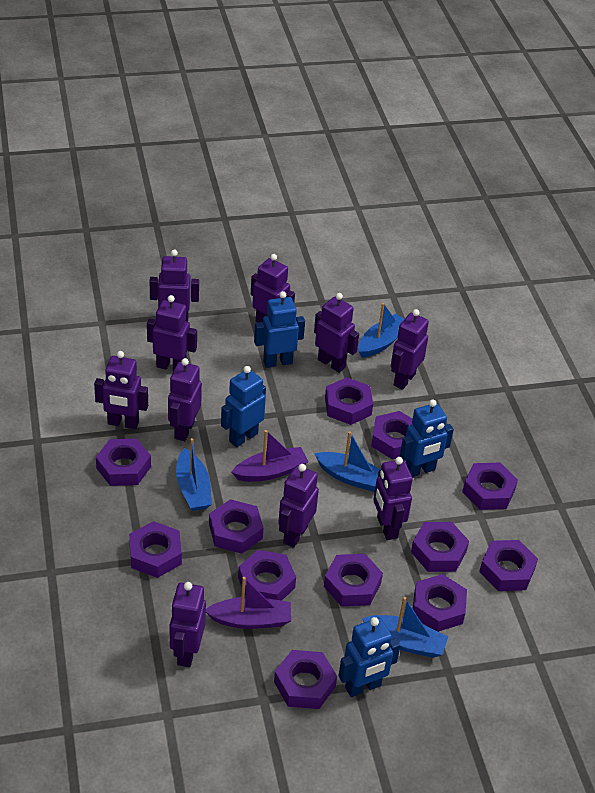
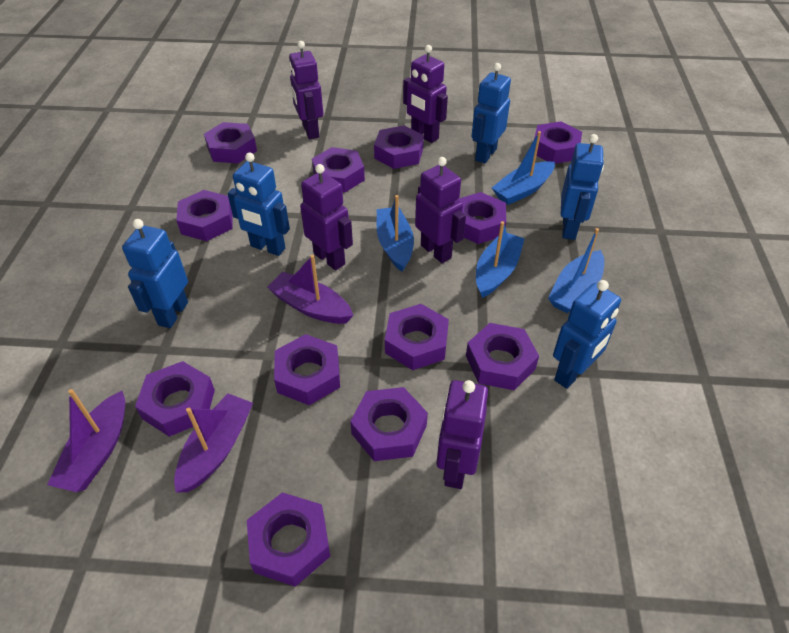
blue robot: [221,366,266,447] [254,291,305,368] [338,617,401,697] [400,399,454,477] = 4 -> [122,219,188,328] [227,152,290,256] [471,63,511,163] [553,280,621,389] [561,134,604,240] = 5
purple boat: [206,577,291,629] [231,430,309,482] = 2 -> [47,389,125,492] [174,394,253,493] [267,255,354,324] = 3
purple robot: [94,351,148,429] [147,295,197,371] [150,249,199,322] [168,358,202,441] [170,582,206,667] [251,254,295,323] [278,464,319,548] [314,293,359,373] [373,457,413,540] [391,309,429,390] = 10 -> [289,41,323,139] [300,164,353,270] [403,45,448,143] [415,157,466,263] [436,380,488,489] = 5

